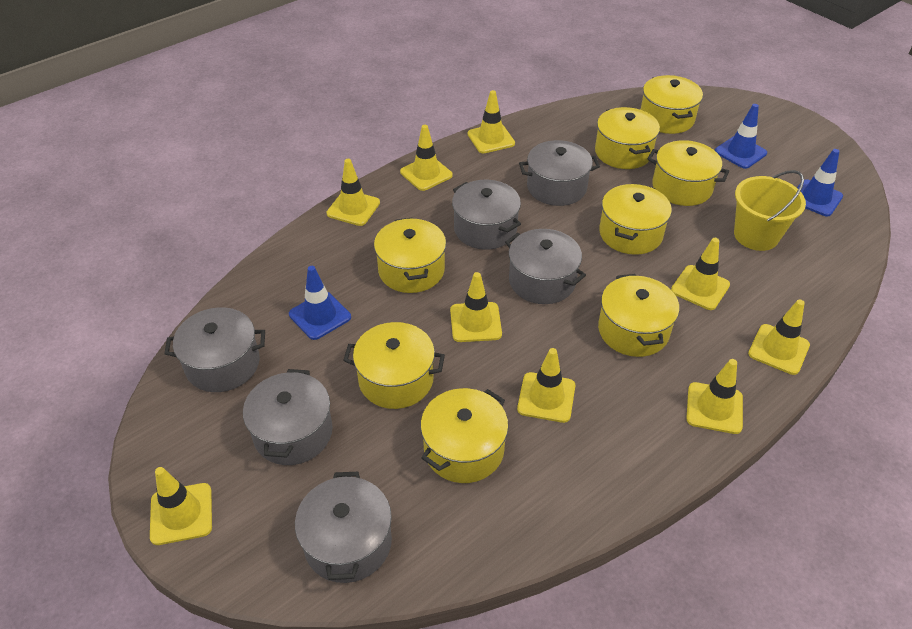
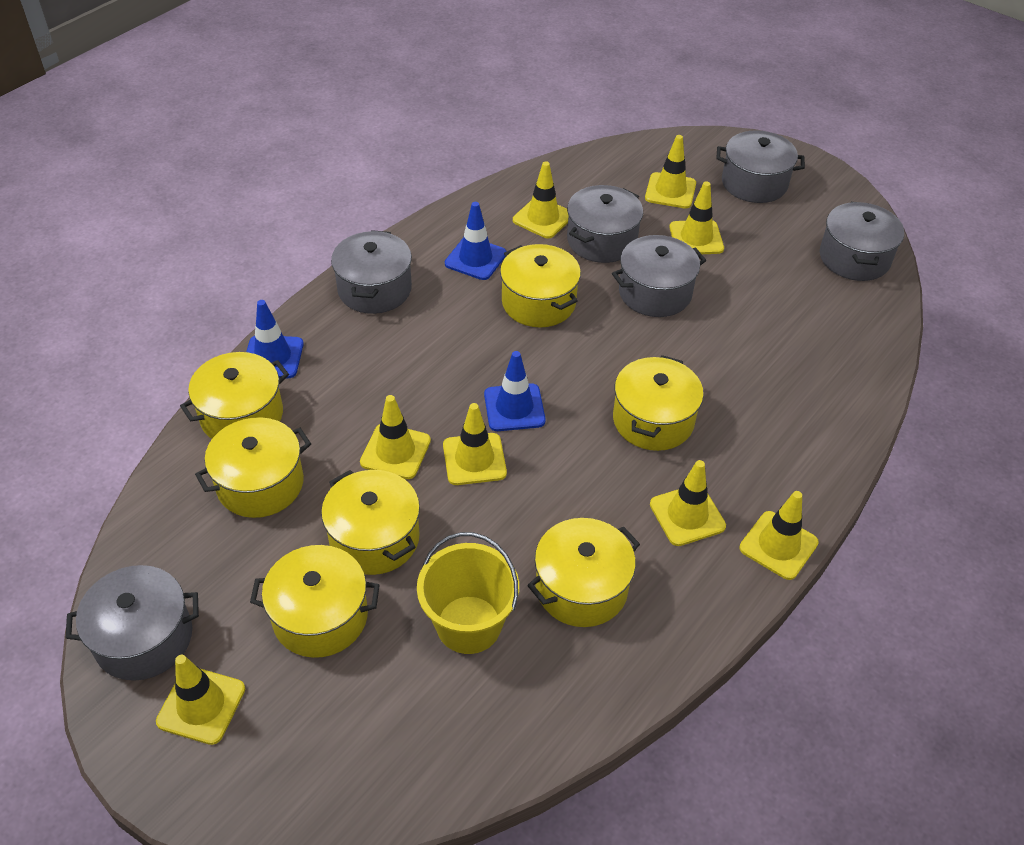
yellow pot: [343,322,445,409] [374,218,446,293] [420,388,509,483] [595,107,660,169] [598,274,679,357] [599,184,672,255] [640,75,703,134] [647,140,729,206] = 8 -> [180,352,289,439] [195,417,311,518] [250,545,380,658] [321,470,420,575] [500,244,581,327] [527,518,640,627] [613,355,704,451] = 7
yellow traffic cone: [150,467,212,545] [327,159,380,226] [400,125,453,191] [450,272,502,342] [468,90,515,153] [517,348,575,423] [671,238,730,310] [686,359,743,434] [748,299,810,375] = 9 -> [156,655,245,745] [360,395,431,479] [443,403,507,485] [513,161,569,239] [645,135,696,208] [650,460,726,546] [669,181,724,254] [739,491,819,580] = 8

